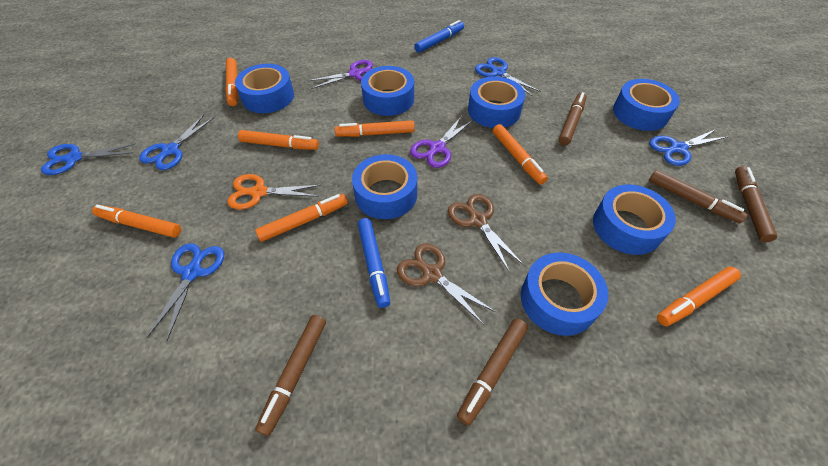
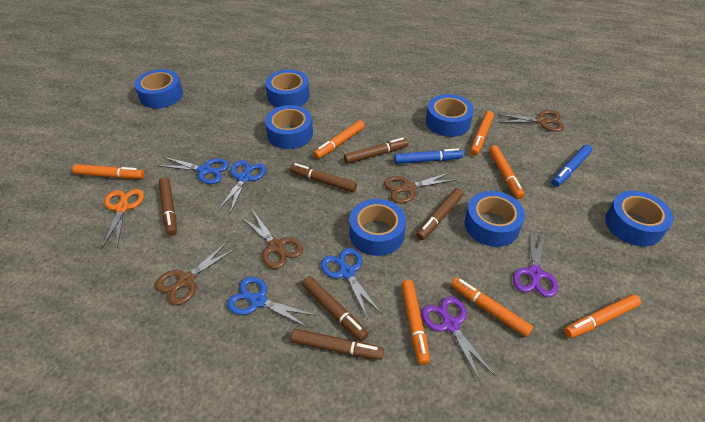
blue scissors: [41,143,136,175] [139,115,214,170] [147,243,224,341] [475,57,540,96] [649,129,728,166] = 5 -> [157,157,229,184] [217,160,266,214] [227,277,316,328] [321,248,382,320] = 4
brown marker: [255,315,326,436] [457,319,528,426] [559,92,587,145] [649,170,748,223] [735,166,777,242] = 5 -> [159,177,177,236] [290,163,357,192] [291,329,384,360] [302,276,368,341] [344,137,408,164] [416,188,464,240] = 6
brown scissors: [397,244,495,325] [448,194,524,272] = 2 -> [155,241,236,305] [241,211,303,269] [384,172,457,203] [497,110,565,132] = 4

